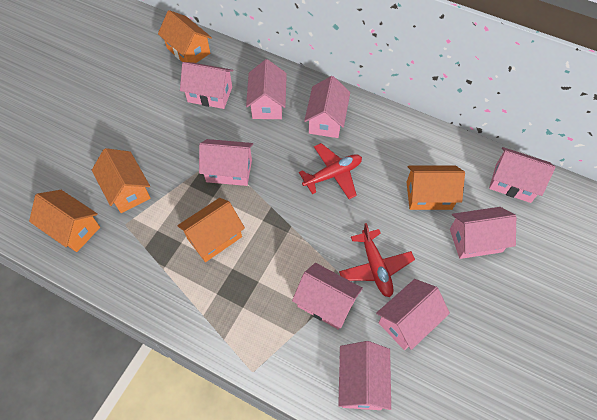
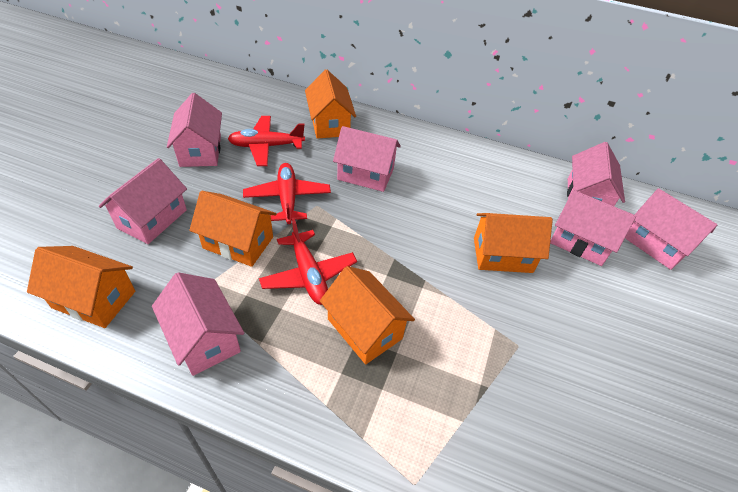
pink house: [180,62,233,109] [199,139,253,186] [246,59,287,119] [292,263,363,330] [304,76,350,138] [338,341,391,410] [376,279,450,350] [450,207,516,259] [489,147,555,203] = 9 -> [99,158,187,244] [152,272,244,376] [167,93,222,167] [333,126,401,192] [550,190,636,266] [567,142,625,206] [625,188,717,270] = 7
red plane: [299,143,362,199] [339,223,415,297] = 2 -> [228,116,305,166] [243,163,331,224] [259,218,357,305] = 3

